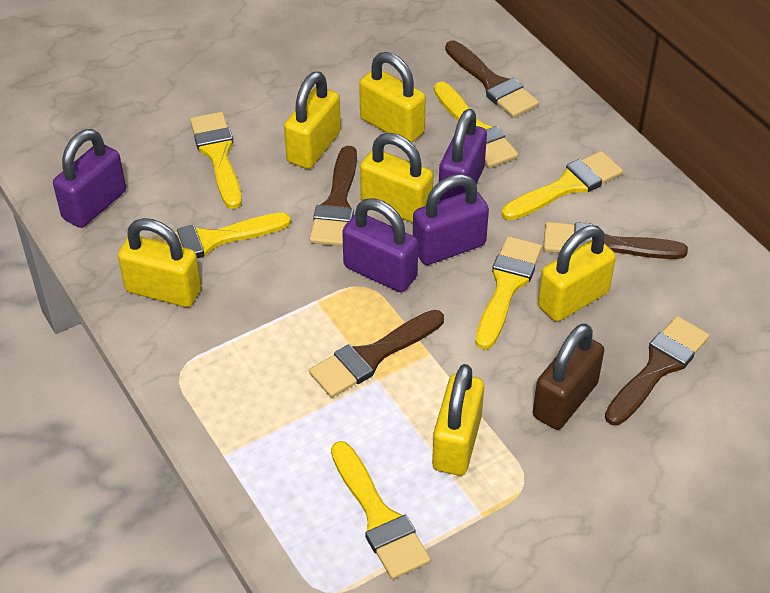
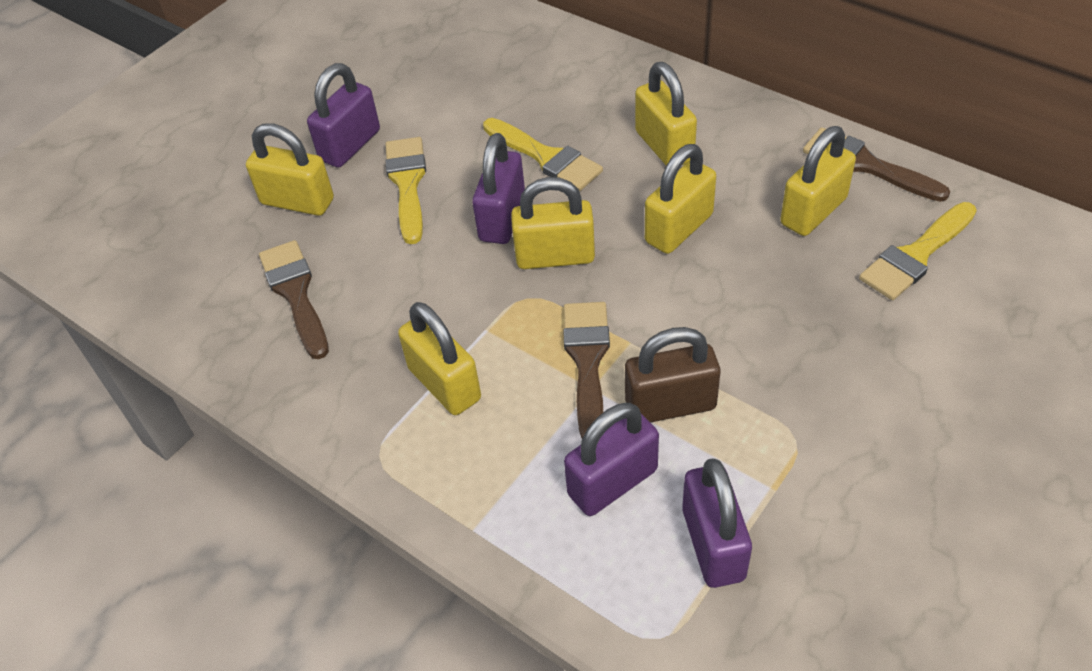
brown brush: [309,146,357,246] [309,310,444,398] [445,41,539,118] [543,222,688,259] [605,316,709,425] = 5 -> [259,240,329,359] [563,302,610,438] [803,127,950,202] = 3
yellow brush: [149,212,291,258] [190,112,242,209] [331,441,431,579] [434,82,518,168] [475,236,542,350] [502,151,623,221] = 6 -> [385,137,426,244] [483,118,603,191] [859,202,977,300] = 3

